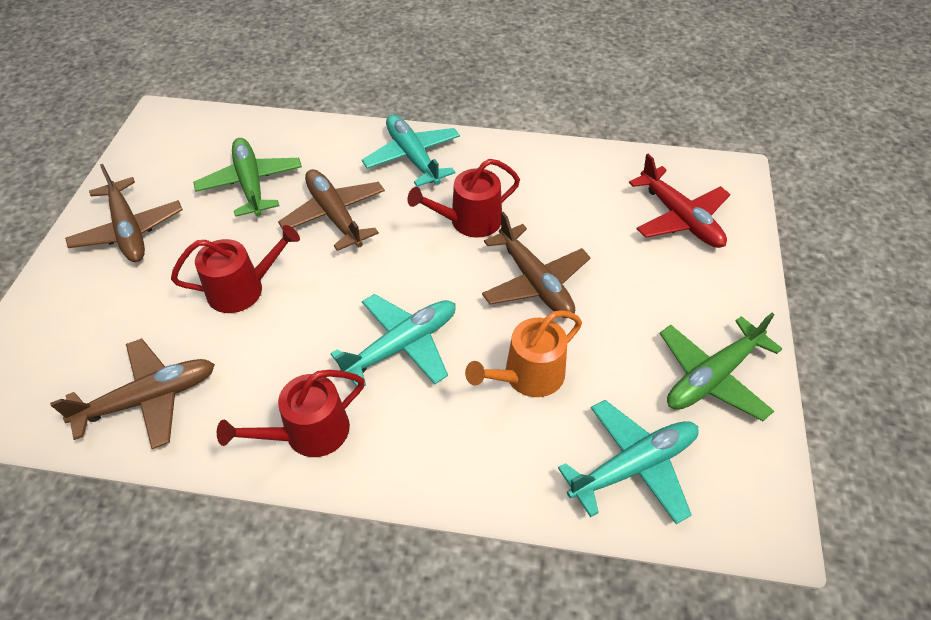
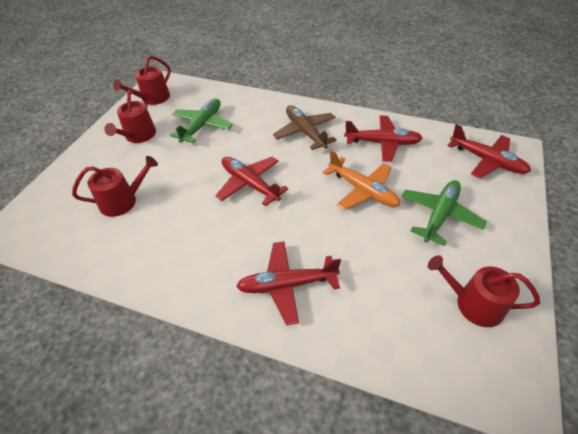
brown plane: [50,338,215,449] [65,164,183,262] [278,169,385,251] [482,212,591,318] = 4 -> [273,105,337,150] = 1
orange plane: none = 0 -> [322,150,400,210] = 1
orange watering can: [465,310,582,397] = 1 -> none = 0
red plane: [629,154,730,248] = 1 -> [215,157,288,206] [236,242,341,325] [344,116,423,162] [447,124,531,178] = 4
red watering can: [171,225,300,313] [217,370,365,457] [408,159,520,238] = 3 -> [72,156,158,217] [104,90,156,143] [113,56,171,105] [428,255,540,327] = 4
turquoise plane: [330,294,456,386] [362,115,460,187] [558,400,699,524] = 3 -> none = 0

